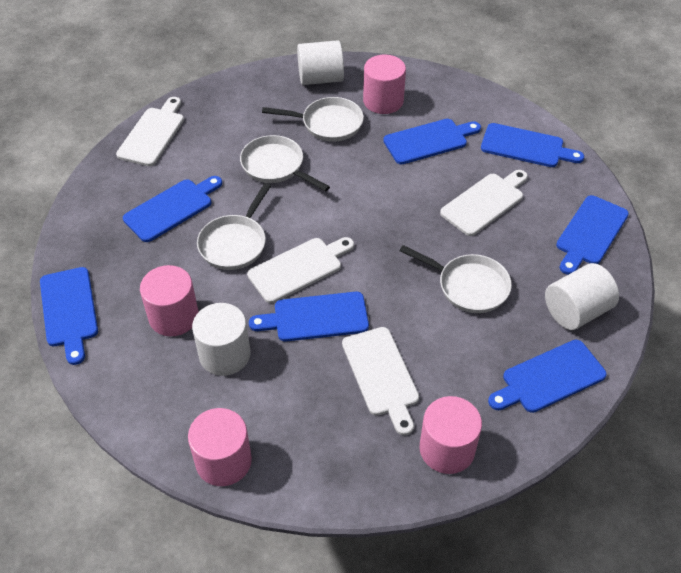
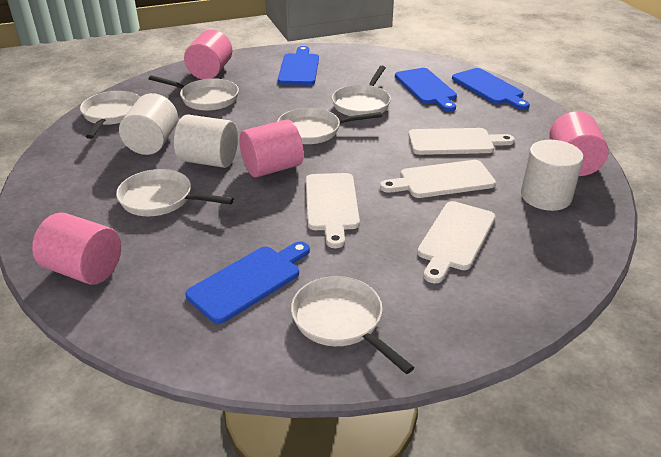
blue cutting board: [40,267,98,365] [123,176,222,242] [249,292,369,342] [383,119,481,164] [481,123,584,167] [488,340,607,413] [556,195,629,275] = 7 -> [185,241,310,324] [278,46,319,85] [395,68,457,112] [452,68,530,110] = 4
white pan: [197,183,271,270] [240,135,330,192] [262,97,364,142] [399,245,512,313] = 4 -> [80,91,140,139] [116,169,234,216] [149,75,239,111] [277,108,382,144] [291,276,415,374] [332,66,391,116] = 6

